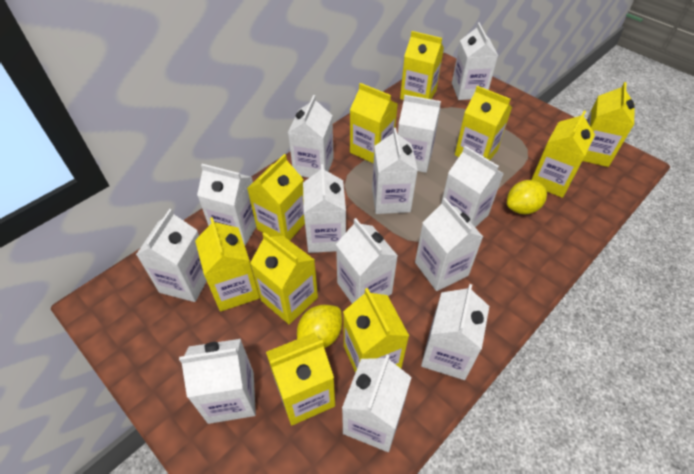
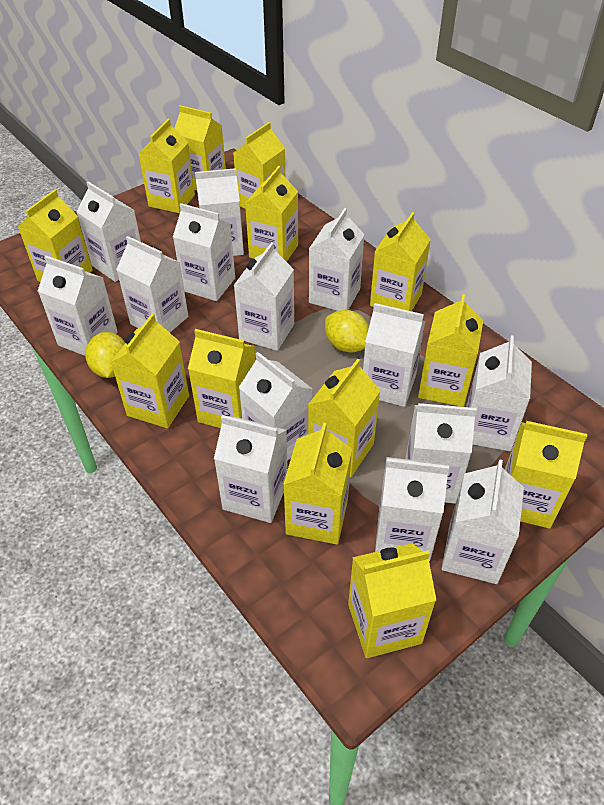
white carton: [136,209,207,302] [179,339,256,424] [197,164,256,245] [288,95,334,178] [303,164,346,253] [336,218,398,304] [342,355,411,452] [372,128,418,214] [398,95,441,173] [415,198,483,291] [421,284,489,380] [441,146,504,227] [452,23,498,100] = 13 -> [38,256,118,356] [76,182,141,282] [116,236,188,333] [173,203,235,301] [195,168,244,256] [214,415,288,523] [234,242,294,351] [238,352,313,461] [309,208,365,311] [363,303,425,407] [375,457,449,561] [405,403,477,504] [442,459,524,584] [466,335,532,451] = 14
yellow carton: [195,217,260,311] [247,154,305,241] [250,232,318,324] [266,333,335,425] [343,288,409,373] [350,83,398,163] [400,31,444,100] [455,86,512,160] [531,110,595,198] [583,82,635,167] = 10 -> [18,189,93,282] [111,314,189,428] [139,119,195,213] [174,105,226,191] [188,329,255,428] [233,122,285,209] [245,166,298,262] [283,423,352,544] [308,359,380,477] [348,543,436,658] [370,212,431,311] [418,294,483,407] [505,421,587,529] = 13

